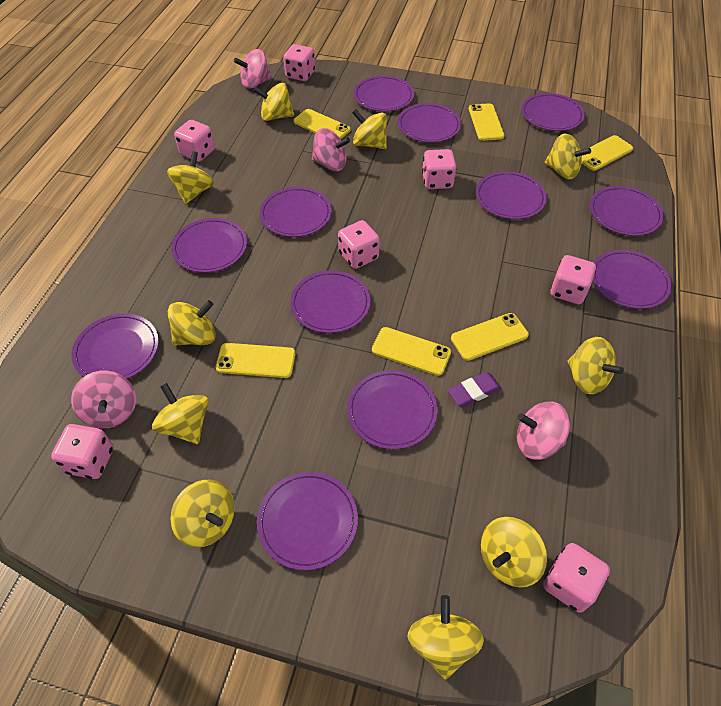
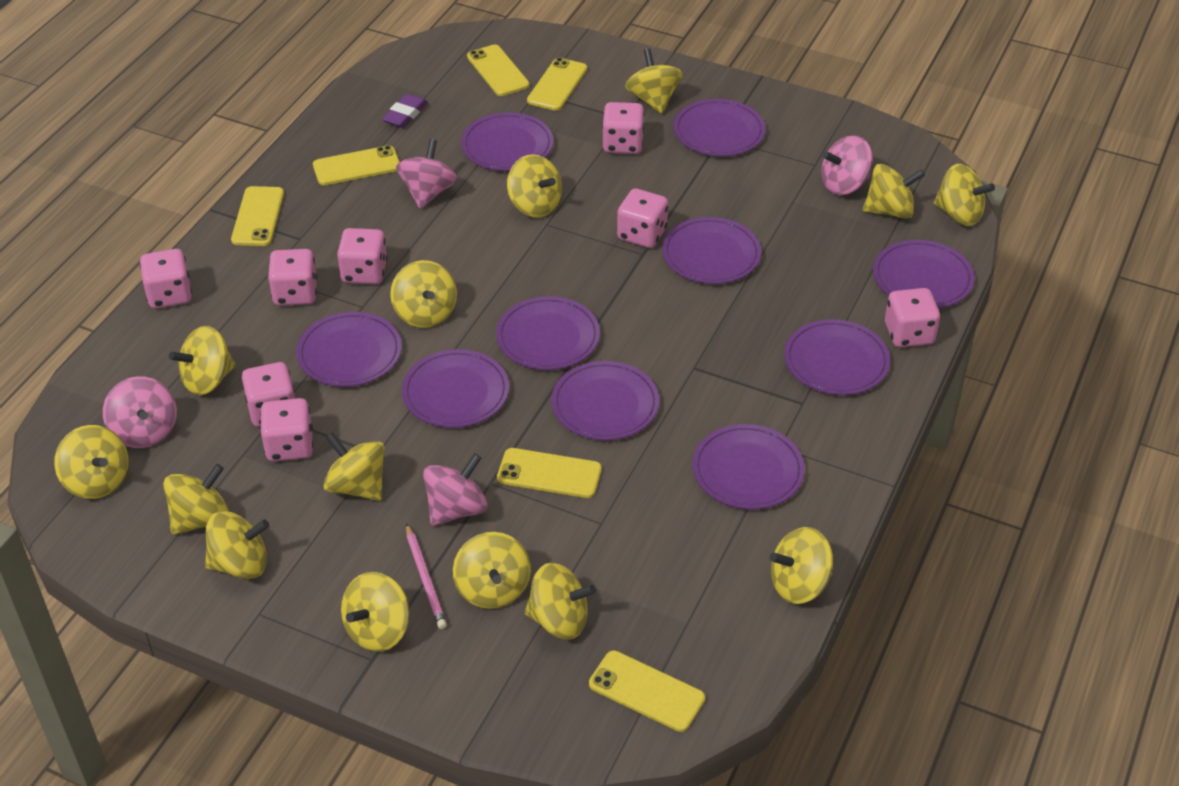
pink dice: [51,424,114,479] [174,120,215,162] [283,44,315,81] [338,220,380,269] [422,149,457,189] [543,543,610,612] [550,255,596,304] = 7 -> [140,249,192,309] [242,362,295,427] [260,398,313,461] [268,249,317,306] [337,228,387,284] [602,102,644,154] [617,189,668,248] [885,288,940,347] = 8
pink pencil: none = 0 -> [406,523,447,629] = 1
purple plate: [72,313,159,379] [171,218,247,273] [257,472,358,570] [260,187,332,237] [290,270,371,333] [347,370,438,450] [354,76,414,112] [398,103,461,143] [476,171,547,219] [521,93,585,131] [590,186,664,236] [593,250,672,309] = 12 -> [296,312,402,387] [402,349,509,428] [461,112,553,171] [496,296,600,370] [551,361,659,440] [662,217,761,284] [673,99,765,156] [692,424,804,509] [784,319,890,395] [873,240,974,308] = 10
yellow spinning top: [152,383,208,444] [167,151,214,204] [168,300,216,346] [171,480,235,548] [253,83,294,121] [352,109,387,149] [408,595,484,680] [481,517,547,587] [545,134,591,179] [568,337,624,394] = 10 -> [54,425,128,499] [163,464,229,535] [169,326,236,395] [205,511,269,579] [324,432,385,501] [341,572,410,652] [390,260,457,328] [453,532,531,609] [507,154,562,218] [525,563,596,640] [625,48,683,114] [770,527,833,604] [863,164,925,219] [934,164,995,226] = 14

